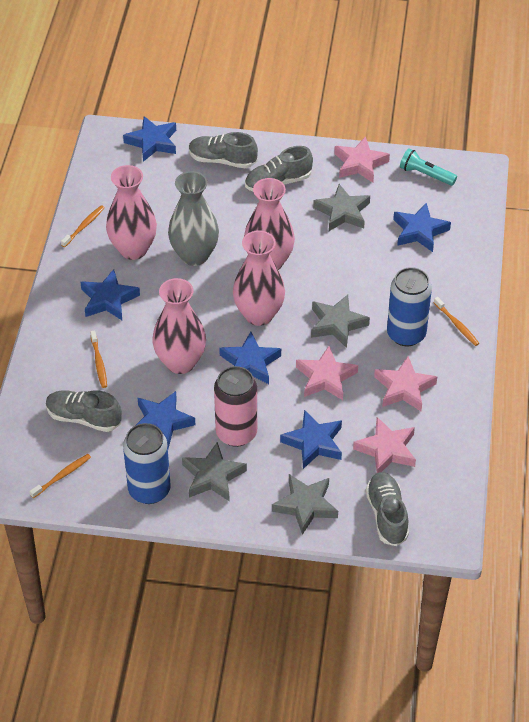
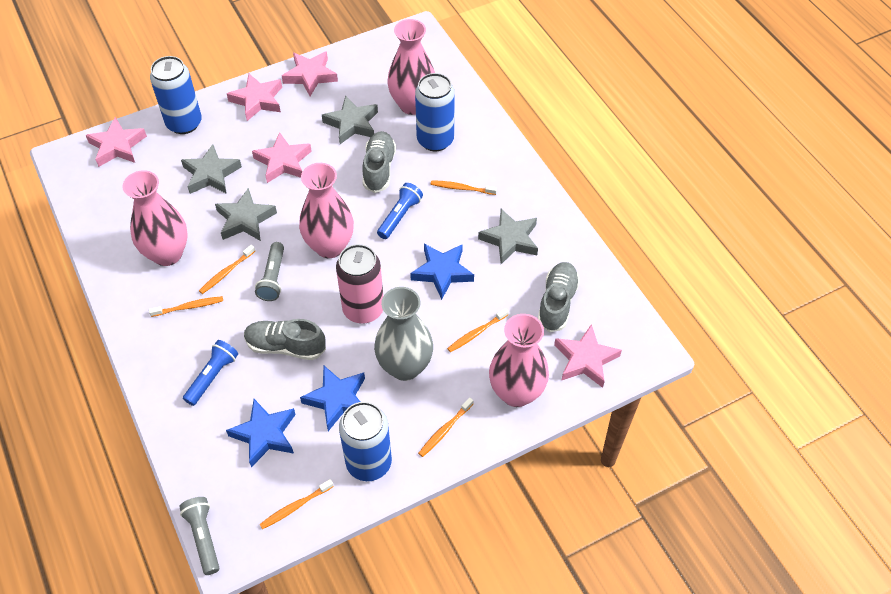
blue can: [123,423,171,504] [387,267,432,346] = 2 -> [150,56,202,134] [339,402,392,481] [415,73,455,152] = 3
blue flashlight: none = 0 -> [183,340,238,406] [377,183,423,239] = 2
blue star: [80,269,140,320] [123,116,176,162] [135,391,195,449] [219,332,281,384] [280,410,342,469] [393,203,451,252] = 6 -> [226,399,296,467] [300,366,365,431] [410,244,474,300] = 3
grey flashlight: none = 0 -> [179,497,219,575] [255,242,284,301] = 2
grey shoe: [46,390,122,432] [189,132,258,168] [245,146,313,191] [366,472,409,546] = 4 -> [244,319,326,360] [362,131,396,193] [538,262,580,332] = 3
orange toothbrush: [29,454,91,498] [61,205,105,247] [90,330,107,388] [434,297,479,346] = 4 -> [149,296,223,317] [199,245,255,294] [260,479,334,529] [418,397,474,457] [430,180,497,195] [447,308,509,352] = 6
pink star: [296,346,358,400] [334,136,390,182] [353,417,416,473] [374,356,437,411] = 4 -> [86,117,147,167] [227,74,282,121] [252,132,312,183] [282,51,338,96] [554,324,622,388] = 5
turquoise flashlight: [400,148,457,186] = 1 -> none = 0

